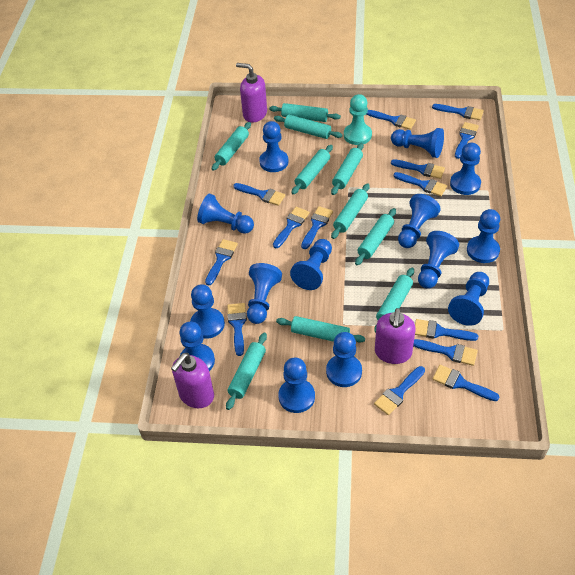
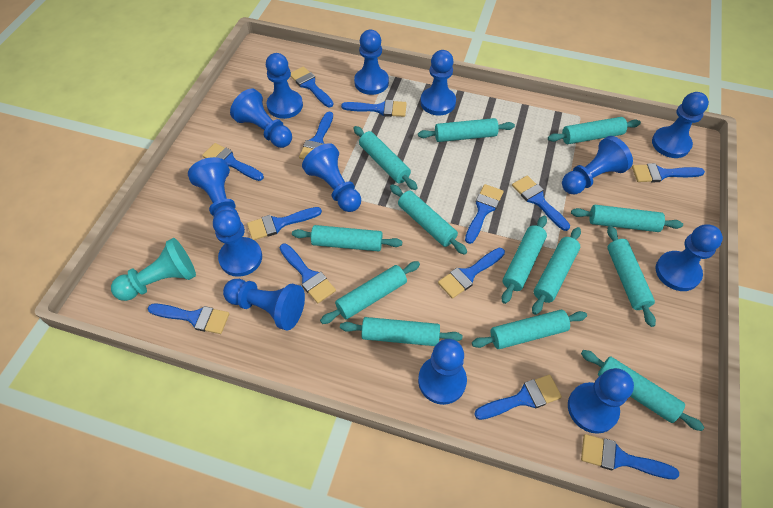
blue brush: [205,239,238,285] [227,303,247,356] [233,183,285,206] [273,207,310,248] [301,206,333,249] [367,110,416,130] [374,366,425,415] [391,159,445,179] [393,172,447,196] [413,339,478,366] [415,319,478,341] [432,104,484,120] [433,365,499,401] [455,122,479,159] = 14 -> [147,304,229,334] [202,143,264,181] [247,207,322,240] [280,244,336,303] [290,66,334,107] [299,112,333,160] [341,100,407,117] [438,248,505,299] [465,184,504,244] [474,375,562,420] [512,175,570,231] [581,434,679,479] [632,163,705,182] = 13
blue pawn: [179,322,215,371] [190,284,225,339] [197,193,254,234] [247,263,282,324] [259,121,289,172] [278,357,315,413] [290,239,332,290] [326,332,362,387] [391,128,444,158] [398,194,441,248] [418,231,459,289] [448,272,489,326] [450,143,481,195] [467,209,500,263] = 14 -> [188,157,239,218] [213,210,262,277] [223,279,305,331] [230,89,292,148] [266,53,303,119] [302,143,361,212] [354,30,389,95] [418,339,467,405] [420,50,456,115] [562,136,633,194] [568,368,634,434] [652,92,709,158] [656,224,723,291] = 13
purple soap dispenser: [171,353,214,408] [236,63,267,122] [375,308,416,364] = 3 -> none = 0
turquoise rolling pin: [212,122,251,171] [226,333,267,410] [269,103,341,122] [274,115,342,139] [276,316,365,343] [291,145,333,194] [331,143,364,195] [331,183,370,239] [355,208,396,265] [375,268,414,333] = 10 -> [292,225,402,251] [320,261,420,324] [340,317,462,346] [353,126,418,190] [390,184,467,255] [418,118,515,142] [472,310,587,349] [501,216,547,304] [532,227,581,315] [548,117,641,144] [571,205,683,232] [581,350,704,431] [607,226,656,327] = 13

